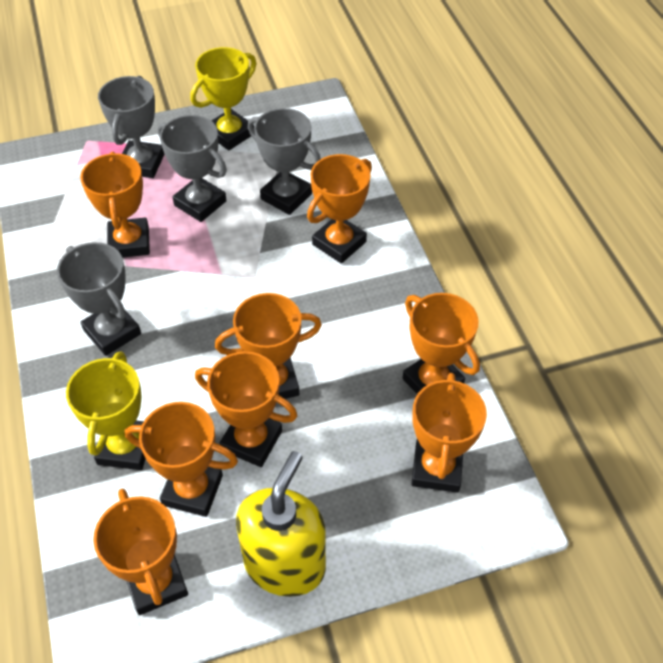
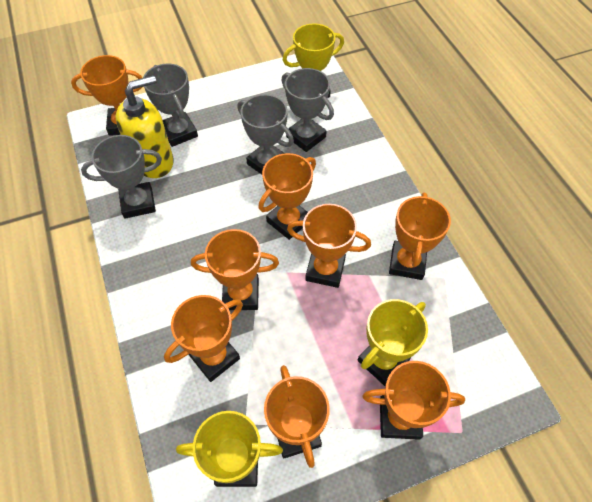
yellow trophy: [66,352,146,470] [191,47,257,150] = 2 -> [176,411,283,487] [283,23,344,98] [358,299,428,386] = 3

